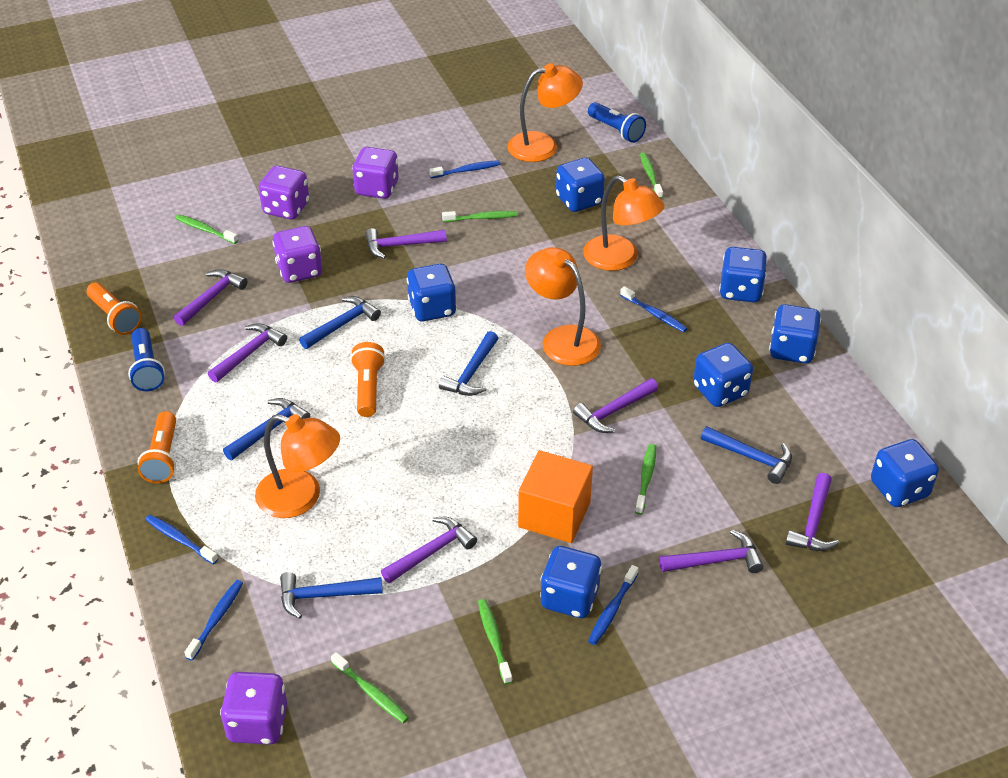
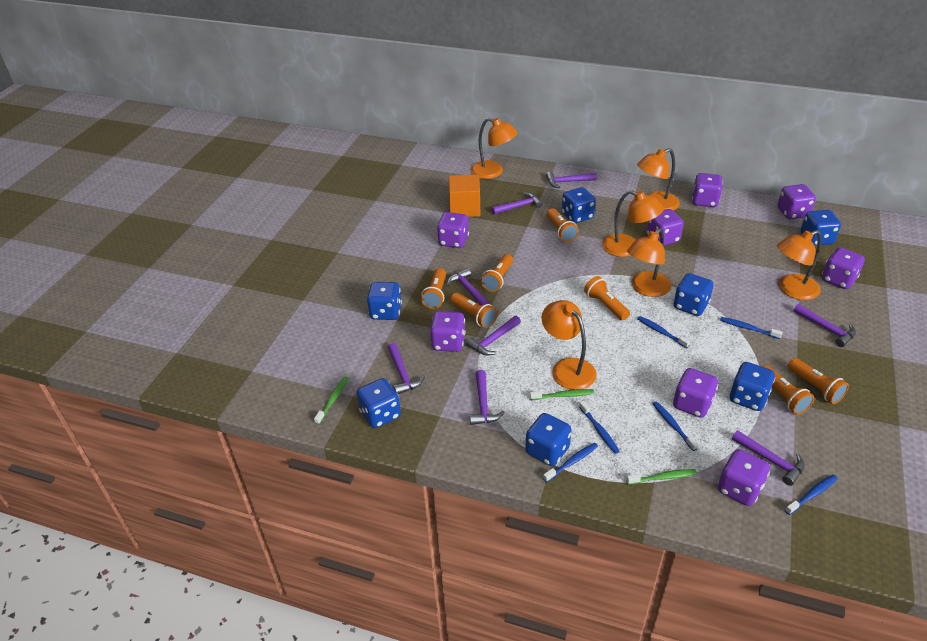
blue flashlight: [128,328,165,391] [588,102,646,143] = 2 -> none = 0
blue hammer: [223,398,310,460] [280,572,383,619] [299,296,381,349] [439,331,498,396] [701,426,792,484] = 5 -> none = 0
blue toothbrush: [145,514,218,564] [184,580,243,661] [429,160,501,178] [588,565,638,645] [620,286,688,333] = 5 -> [543,443,598,482] [579,401,620,454] [637,316,690,348] [653,401,698,451] [720,317,783,339] [785,475,838,515] = 6
green toothbrush: [175,214,238,244] [331,652,409,723] [442,211,518,222] [478,599,513,684] [635,444,656,515] [640,152,663,199] = 6 -> [314,376,349,425] [530,389,594,400] [626,469,697,485] = 3
orange flashlight: [87,282,142,335] [137,411,176,483] [350,342,386,417] = 3 -> [421,268,446,309] [450,293,497,328] [481,254,513,292] [546,208,579,242] [584,276,630,320] [762,365,814,415] [788,358,849,404] = 7
orange lamp: [255,414,340,518] [507,63,583,162] [525,247,601,366] [583,175,665,271] = 4 -> [471,118,518,179] [542,300,597,390] [602,190,664,257] [627,228,671,297] [637,148,680,211] [777,230,822,300] = 6
purple dice: [220,672,287,744] [259,166,309,219] [272,226,322,283] [352,147,398,199] = 4 -> [430,311,465,352] [437,212,469,248] [646,209,684,246] [673,368,718,418] [692,173,723,207] [718,449,770,506] [777,184,816,219] [822,247,865,289] = 8
purple hammer: [174,269,247,326] [208,323,287,383] [365,228,447,259] [381,517,477,584] [573,378,658,433] [660,530,764,573] [785,473,839,551] = 7 -> [388,343,425,394] [447,268,490,305] [466,316,521,356] [470,370,505,425] [491,192,543,215] [546,171,597,188] [732,430,805,486] [793,304,856,347] = 8

